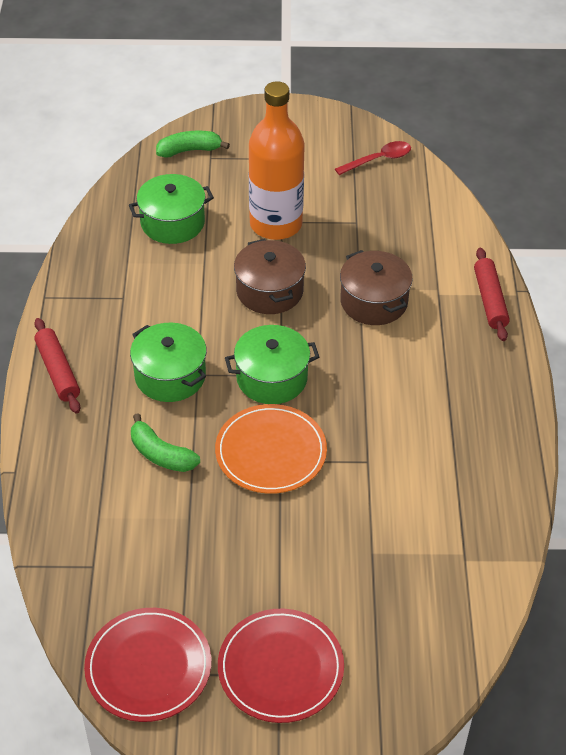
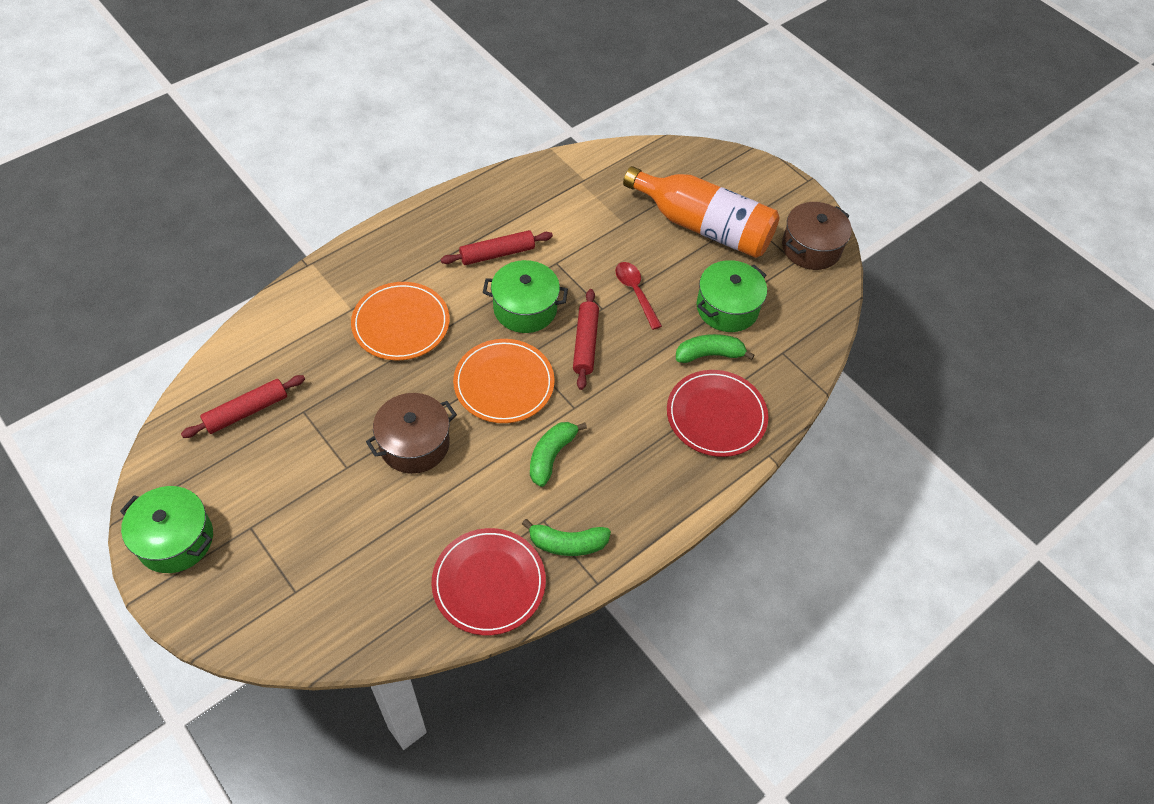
green banana: [131,413,200,472] [156,131,230,158] = 2 -> [522,519,611,556] [530,422,587,487] [676,334,754,363] = 3
orange plate: [215,404,327,494] = 1 -> [351,282,450,361] [453,339,554,423] = 2
red rolling pin: [34,318,81,414] [474,248,510,341] = 2 -> [181,375,305,438] [441,230,553,265] [573,289,599,390] = 3

